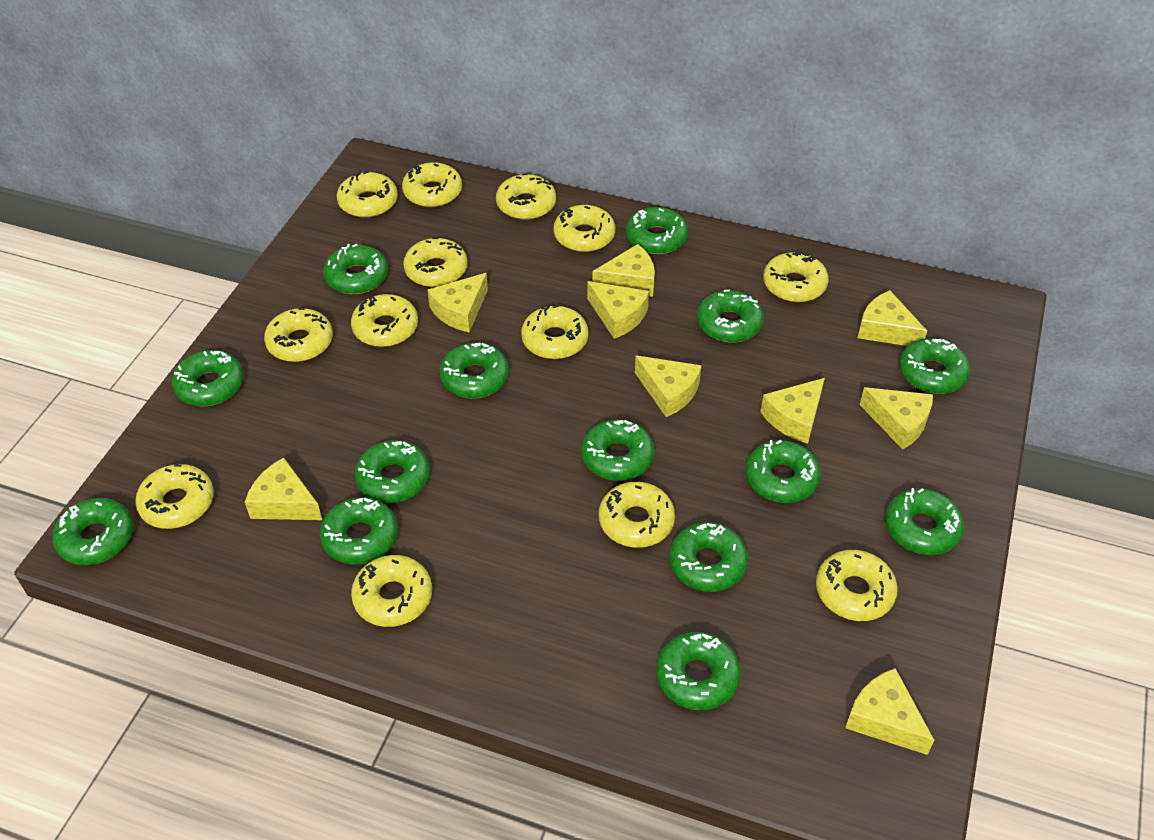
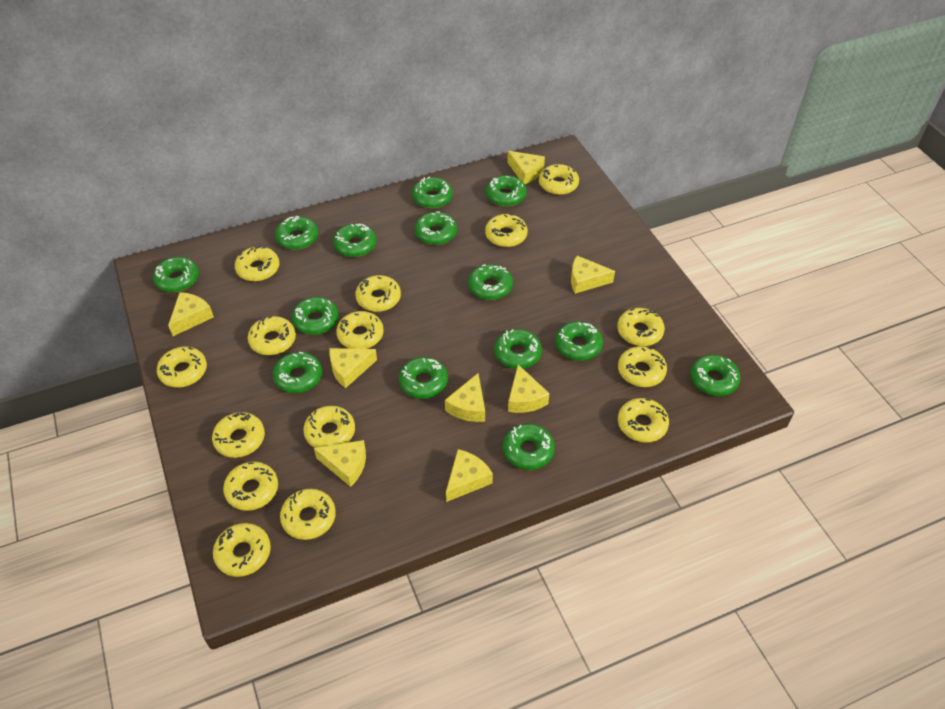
yellow cheese: [245,457,322,520] [427,273,488,332] [587,281,649,339] [592,244,655,297] [635,356,702,417] [760,378,825,444] [845,668,935,755] [858,290,927,346] [860,387,933,450] = 9 -> [168,292,214,336] [314,440,366,487] [329,348,377,388] [445,373,485,422] [446,449,493,502] [507,151,545,184] [508,365,550,413] [571,256,615,294] = 8
yellow donut: [135,464,214,529] [264,308,333,362] [337,171,398,218] [351,294,418,347] [351,555,432,627] [402,162,462,207] [403,237,468,287] [496,173,556,220] [521,304,589,359] [554,205,615,252] [599,482,675,548] [763,252,829,302] [816,550,898,621] = 13 -> [157,347,207,388] [212,412,265,458] [213,523,271,577] [223,462,278,511] [235,245,280,281] [248,316,296,355] [280,489,336,540] [303,406,355,448] [336,311,384,349] [355,275,401,312] [485,214,528,247] [539,164,579,195] [617,308,665,346] [618,346,667,387] [618,398,669,443] = 15

